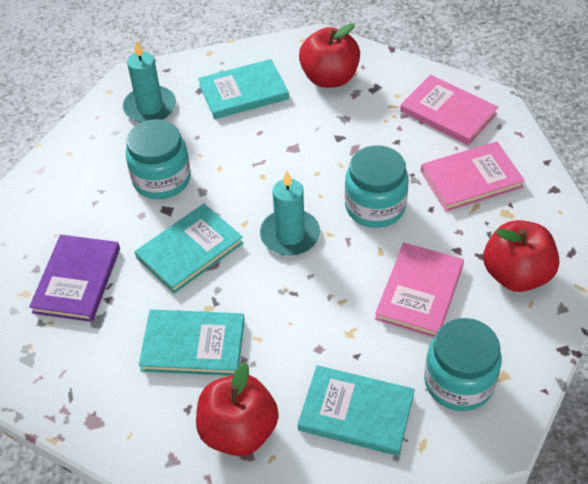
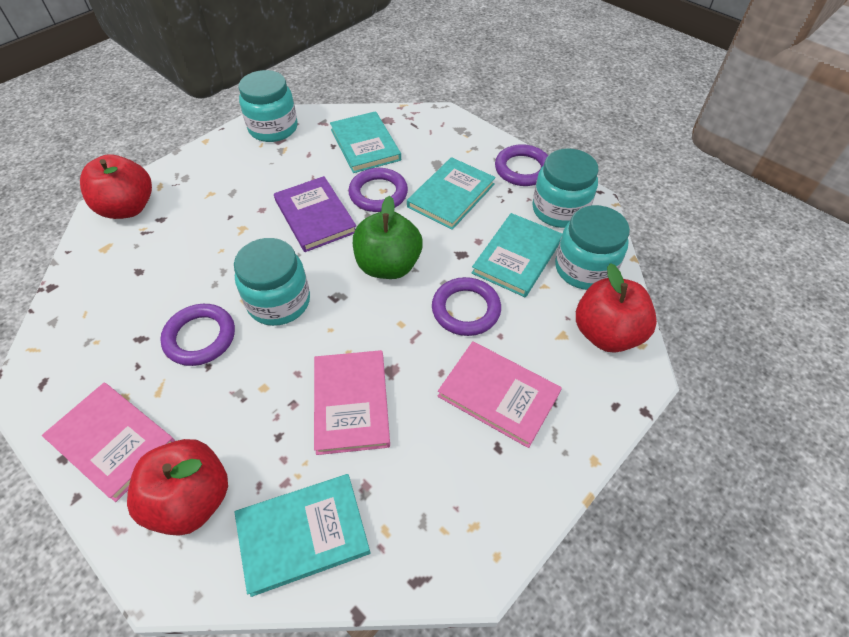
green apple: none = 0 -> [353,196,423,279] = 1
purple ring: none = 0 -> [160,304,235,366] [348,168,408,212] [432,277,501,336] [495,144,548,186] = 4
turquoise candle: [123,40,176,123] [260,171,320,256] = 2 -> none = 0
turquoise jar: [126,119,191,199] [345,145,409,228] [424,318,502,411] = 3 -> [234,238,310,326] [238,70,298,142] [532,148,599,228] [555,205,630,290] = 4

